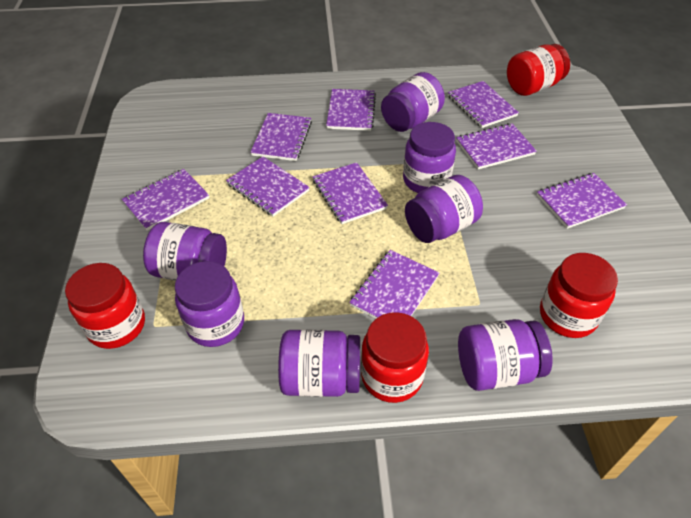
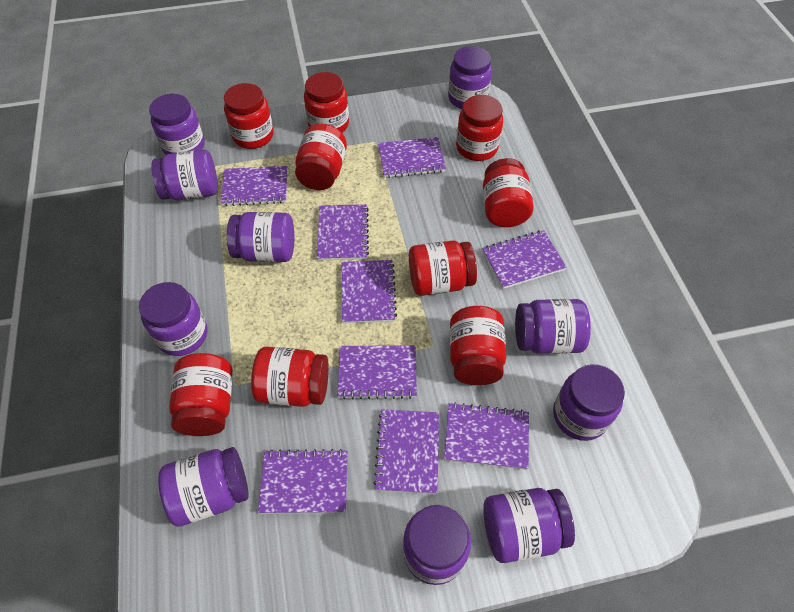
purple jar: [143,222,227,281] [175,261,244,347] [278,329,360,397] [381,72,445,132] [403,122,456,193] [405,175,483,243] [458,319,553,391] = 7 -> [139,282,208,356] [149,94,205,155] [151,149,218,201] [158,447,249,527] [227,212,294,262] [403,505,471,585] [448,46,492,109] [483,488,575,563] [515,299,591,354] [553,364,625,441] = 10
red jar: [65,263,145,349] [361,312,429,403] [507,44,570,96] [540,253,618,338] = 4 -> [169,353,232,436] [224,83,274,149] [251,347,329,407] [295,124,347,190] [304,72,349,133] [409,241,477,296] [450,306,506,385] [456,95,503,161] [483,158,534,227] = 9

